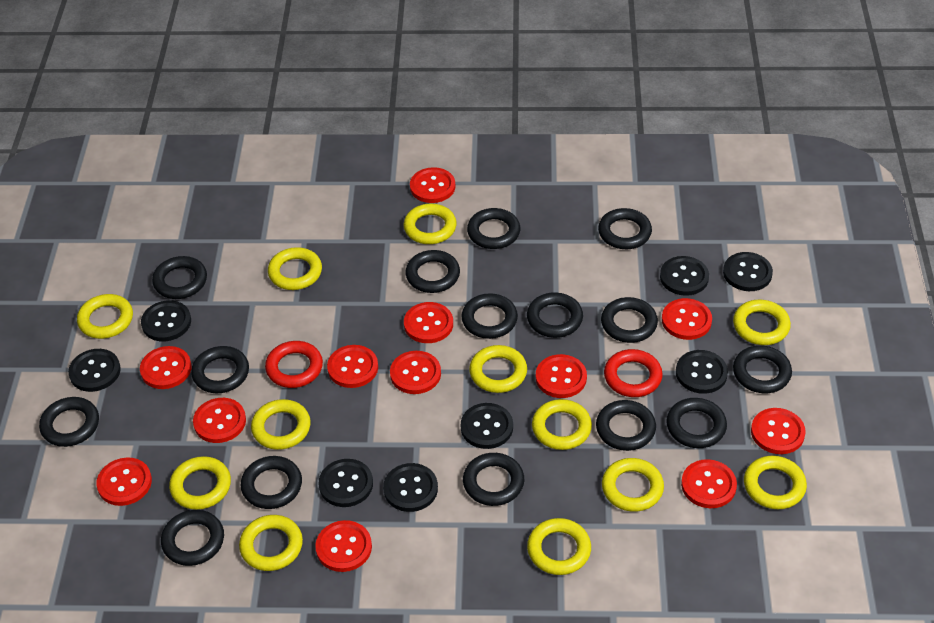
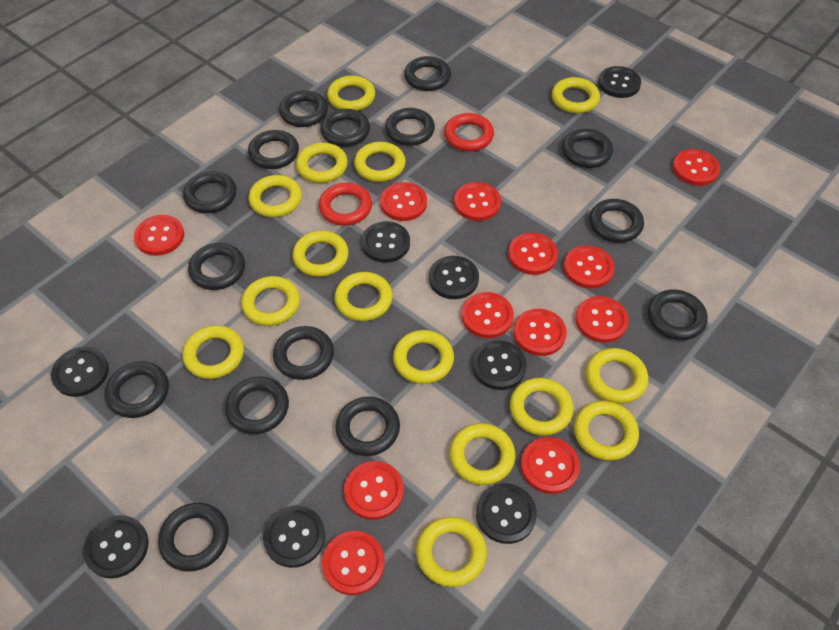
yellow ring: [77,294,133,339] [169,456,231,510] [239,515,303,571] [251,399,311,450] [268,247,322,290] [404,204,457,244] [469,345,527,393] [527,518,591,575] [532,399,592,450] [602,458,664,512] [733,300,791,345] [744,456,807,509] = 12 -> [183,325,244,379] [241,276,300,326] [249,175,302,217] [293,230,349,277] [296,143,348,183] [327,76,375,111] [335,272,393,321] [354,142,405,182] [393,330,454,384] [416,517,487,587] [450,423,515,485] [510,378,573,436] [552,77,600,113] [574,401,639,461] [586,348,648,404] = 15

